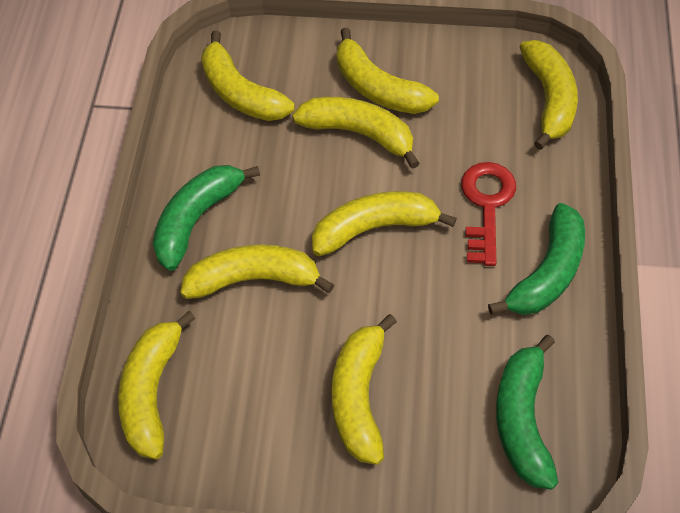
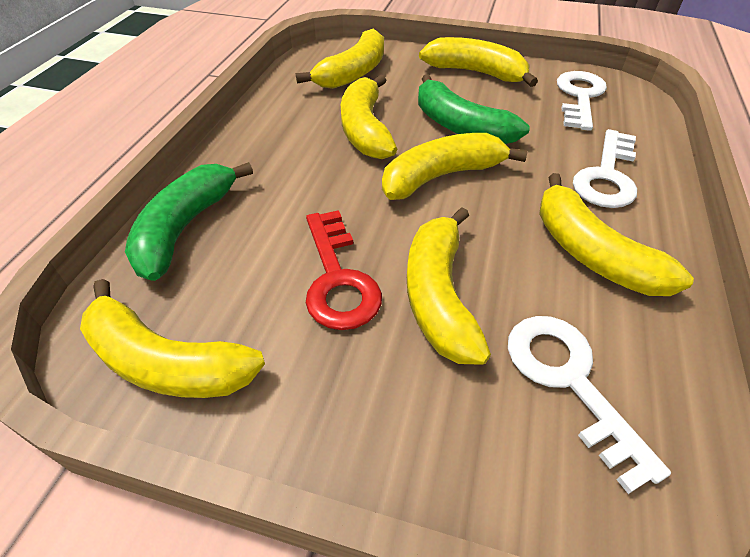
green banana: [153,165,260,271] [488,203,585,315] [496,335,558,490] = 3 -> [125,162,253,281] [418,74,529,144] = 2
white key: none = 0 -> [508,316,671,494] [557,71,607,131] [573,129,637,208] = 3
yellow banana: [118,311,196,459] [180,244,334,299] [201,31,295,121] [292,97,420,169] [312,191,457,256] [332,314,397,465] [337,28,439,114] [520,40,578,150] = 8 -> [80,279,265,398] [296,29,384,89] [341,75,397,159] [382,133,528,200] [407,207,491,365] [419,37,538,87] [539,173,694,296] = 7

